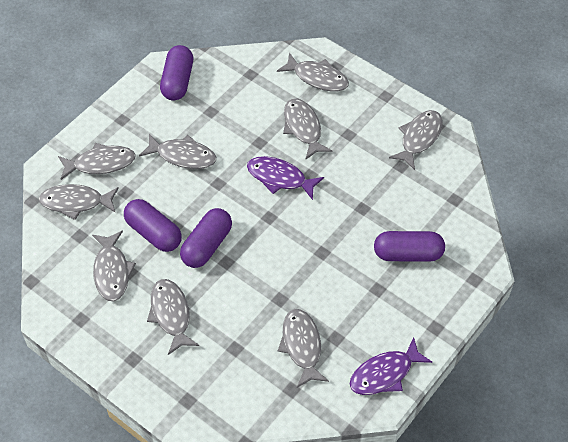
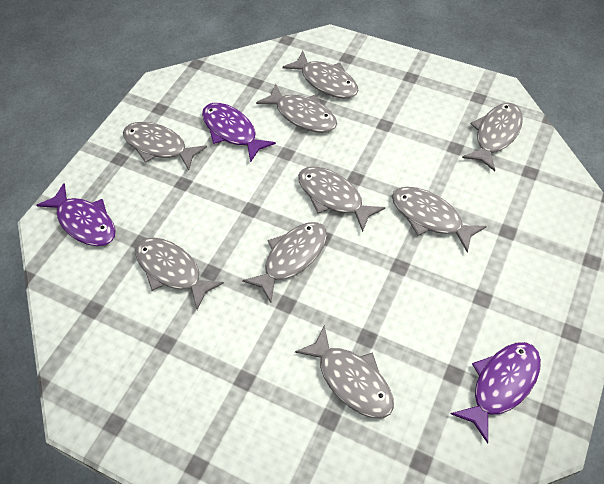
purple capsule: [124,199,182,252] [160,45,193,100] [180,208,232,268] [374,231,445,262] = 4 -> none = 0
purple fish: [247,156,324,200] [350,337,432,395] = 2 -> [36,183,116,246] [202,103,276,163] [450,342,541,444] = 3

